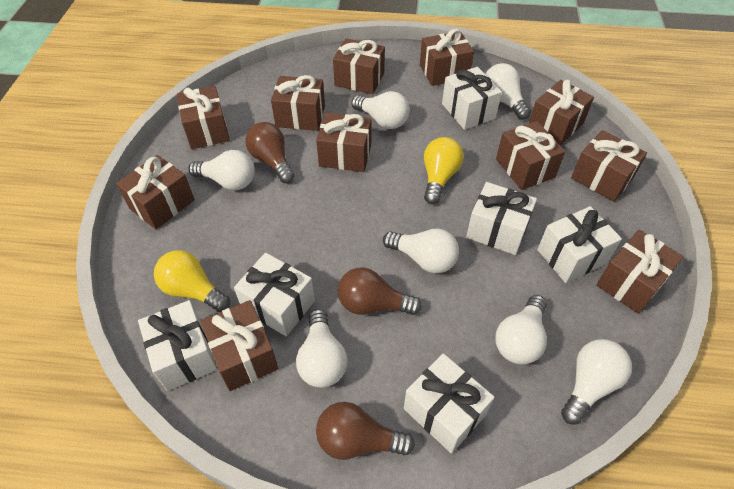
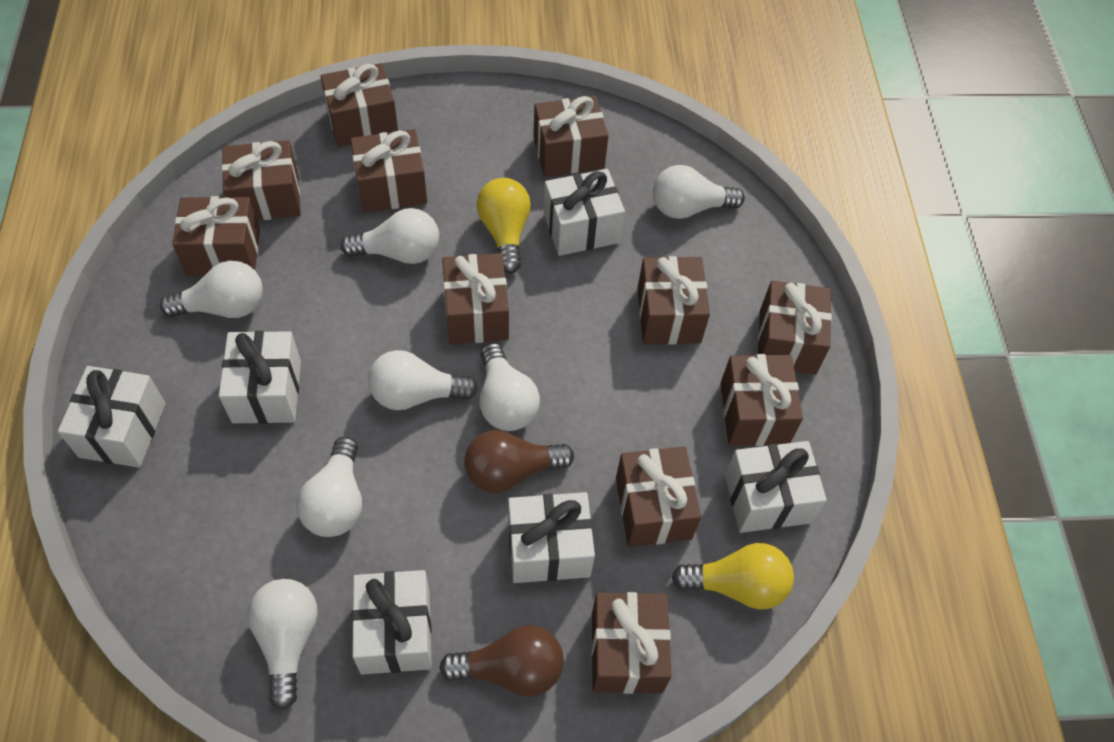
brown light bulb: [245,122,295,183] [316,402,415,460] [338,267,422,315] = 3 -> [440,625,564,697] [464,430,574,493] = 2

